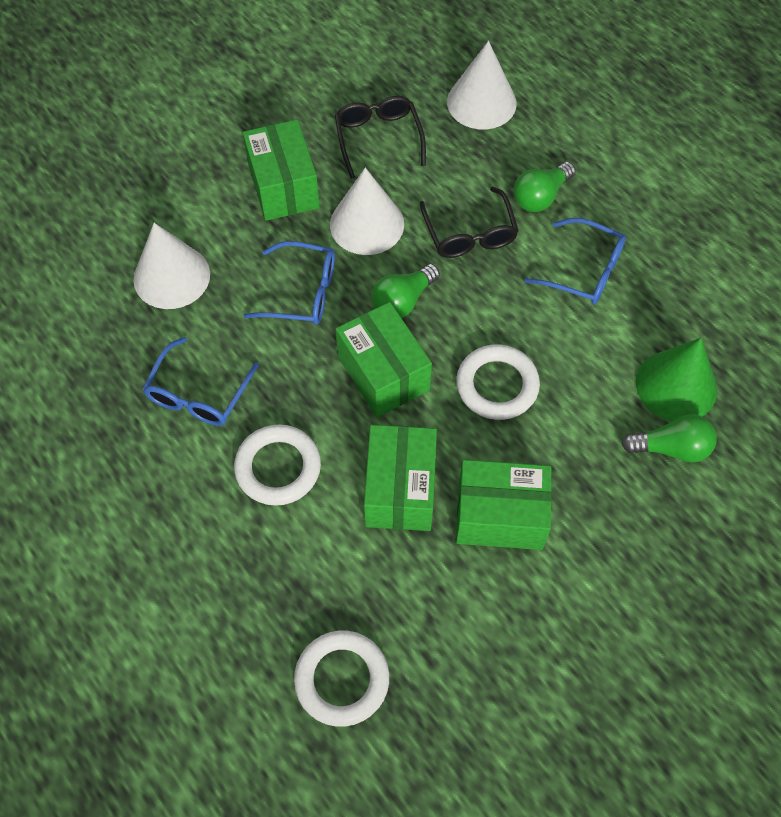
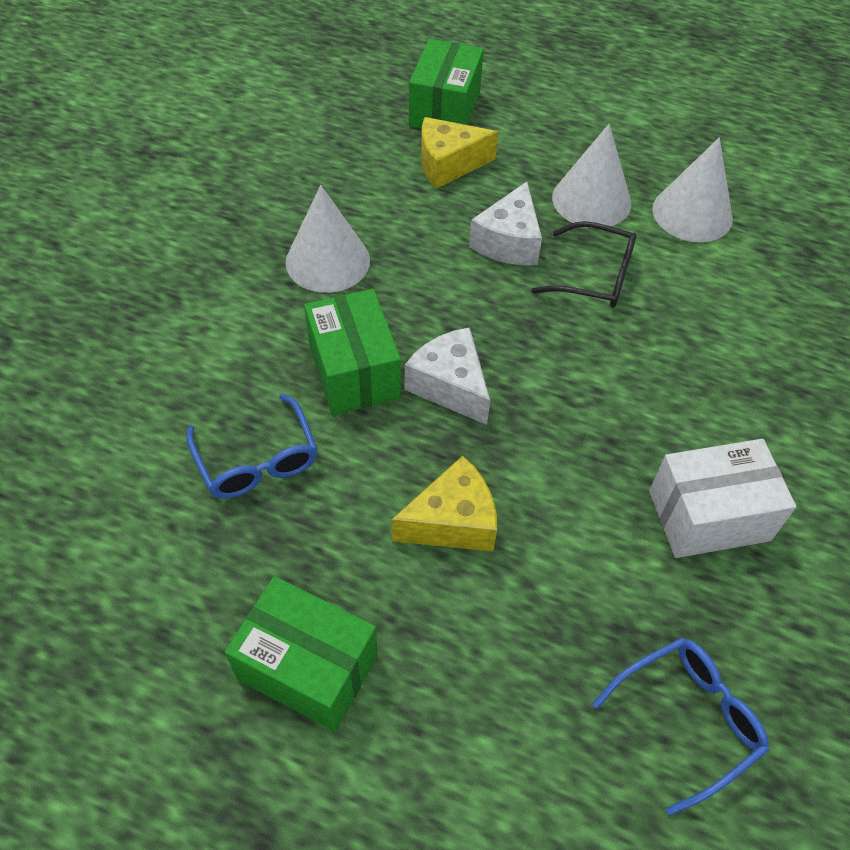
black glasses: [335,96,426,179] [420,187,519,258] = 2 -> [531,221,637,308] = 1
blue glasses: [143,337,259,426] [244,241,335,325] [524,218,626,304] = 3 -> [186,394,317,499] [592,638,769,816] = 2
green box: [243,120,320,221] [335,302,432,417] [364,425,437,531] [456,460,552,550] = 4 -> [225,576,378,732] [304,289,401,415] [409,39,484,129] = 3
green cone: [636,338,717,421] = 1 -> none = 0
green light bulb: [372,264,440,318] [514,162,575,212] [622,414,717,462] = 3 -> none = 0
white box: none = 0 -> [649,439,797,558] = 1
white cheese: none = 0 -> [405,327,490,425] [469,182,542,265] = 2
white ring: [234,425,321,506] [294,631,389,727] [456,344,540,420] = 3 -> none = 0
yellow cheese: none = 0 -> [392,456,497,552] [421,117,498,189] = 2

